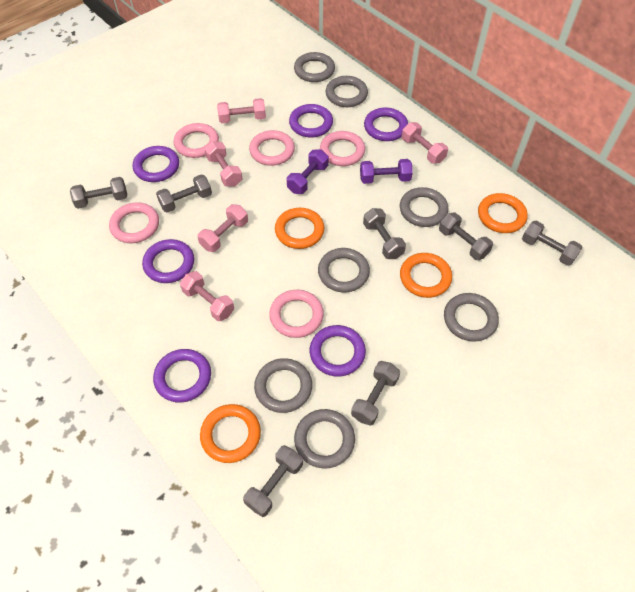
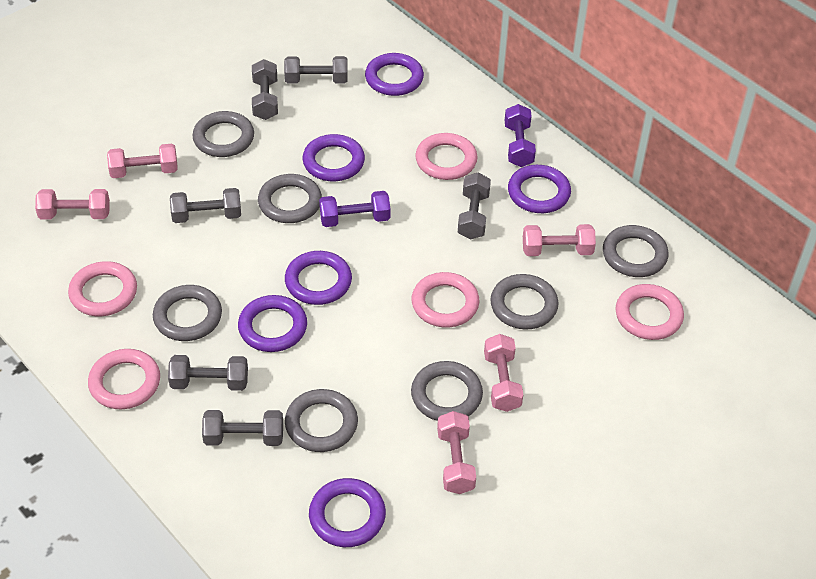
grey dumbbell: [70,177,127,209] [156,175,212,213] [243,445,303,517] [351,361,400,426] [363,208,406,259] [439,213,493,260] [522,221,583,266] = 7 -> [168,355,248,391] [170,188,241,223] [202,410,283,446] [252,59,278,120] [284,56,348,84] [458,173,491,240] = 6
orange ring: [200,404,261,463] [275,208,324,249] [400,253,452,298] [478,193,528,233] = 4 -> none = 0

